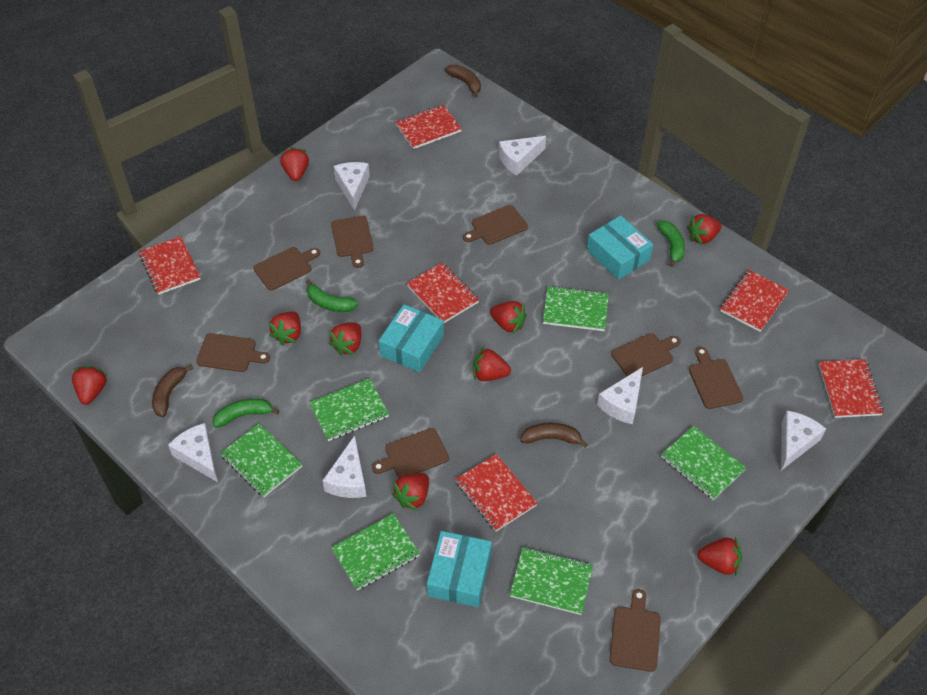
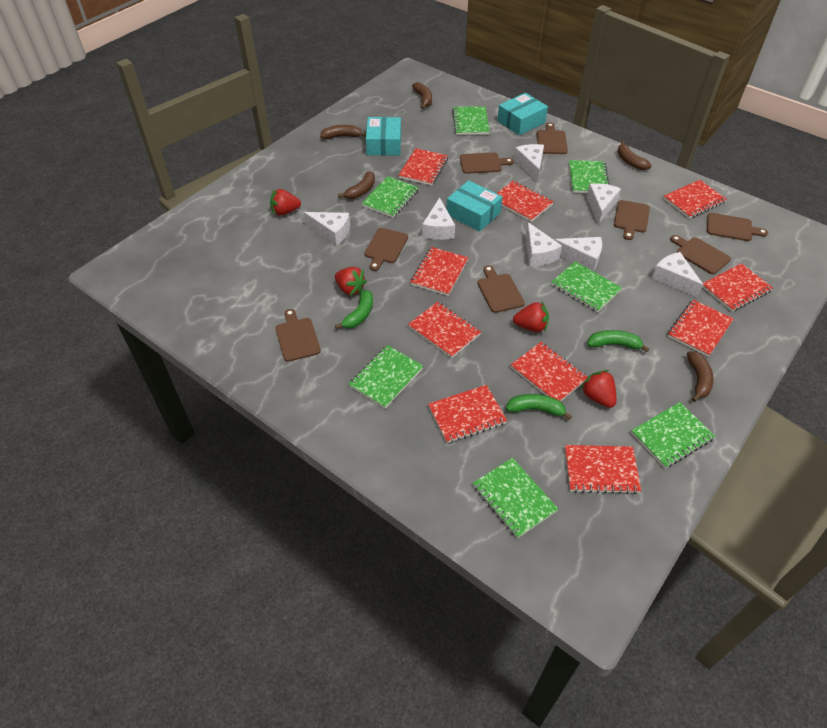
brown banana: [152,365,193,417] [445,64,481,98] [520,423,588,448] = 3 -> [320,125,366,139] [338,171,375,199] [412,82,432,109] [617,141,652,170] [687,351,713,402] = 5
green notebook: [220,423,302,497] [309,378,389,441] [331,513,420,591] [510,547,593,615] [543,286,609,331] [661,426,746,500] = 6 -> [349,345,423,408] [362,176,419,218] [452,106,490,135] [473,458,558,538] [551,261,622,312] [569,160,609,193] [631,402,715,468] = 7
red notebook: [139,236,200,295] [395,105,462,149] [407,262,479,323] [455,454,538,531] [720,270,789,332] [819,359,884,418] = 6 -> [399,148,448,186] [408,302,481,358] [410,247,468,296] [428,385,507,443] [497,181,554,222] [511,342,588,401] [565,445,641,494] [663,180,727,219] [668,300,734,357] [702,263,773,312] = 10
red strawberry: [72,366,107,405] [269,311,301,345] [280,147,309,181] [329,323,361,355] [392,473,429,510] [473,347,511,381] [490,301,527,334] [687,214,722,245] [697,537,742,576] = 9 -> [270,189,301,216] [335,267,367,296] [513,302,549,332] [580,370,616,408] = 4
white cheese: [168,423,218,482] [322,435,366,498] [333,162,370,211] [499,136,546,176] [597,367,643,424] [781,410,826,470] = 6 -> [304,212,350,246] [422,197,455,240] [514,144,544,182] [526,222,562,267] [555,237,602,271] [587,183,621,225] [652,252,703,298] = 7

